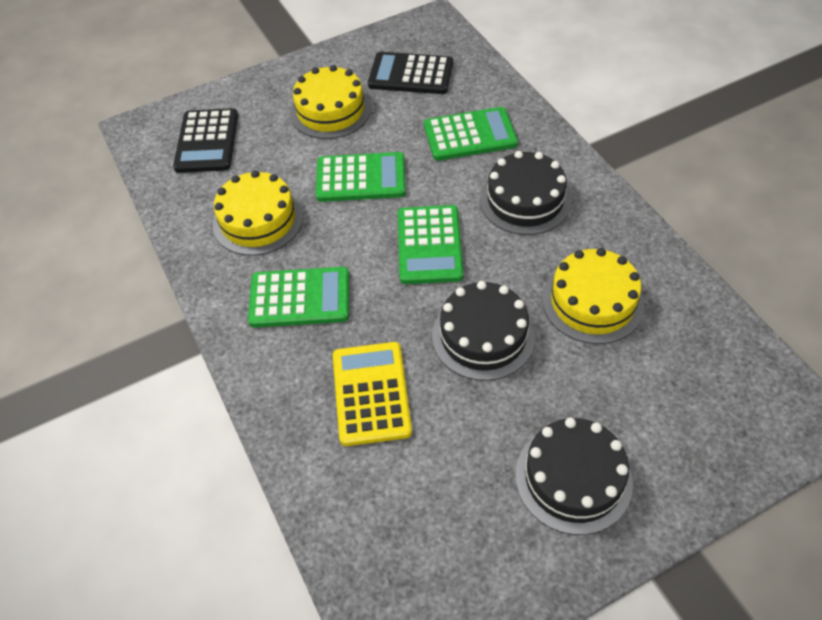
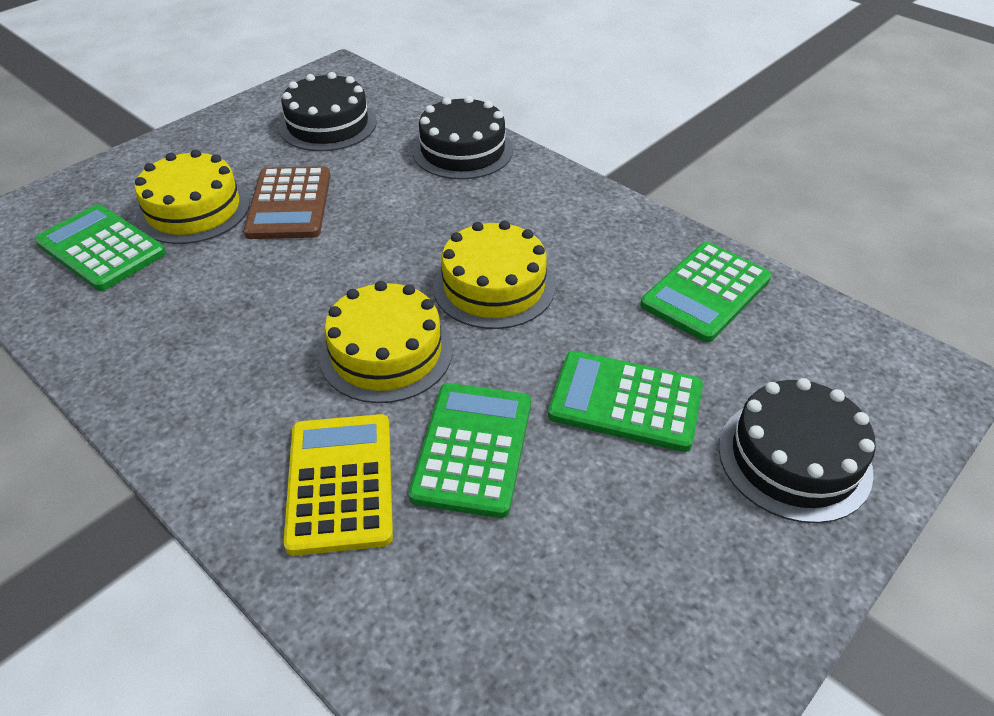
black calculator: [173,108,238,173] [368,52,453,94] = 2 -> none = 0
brown calculator: none = 0 -> [244,166,331,239] = 1

